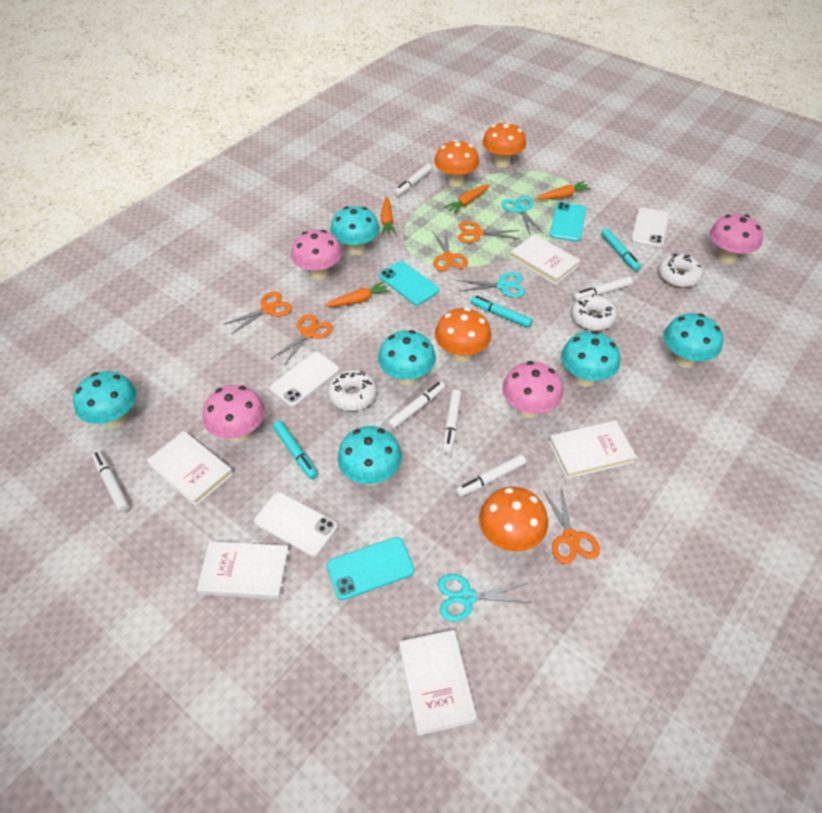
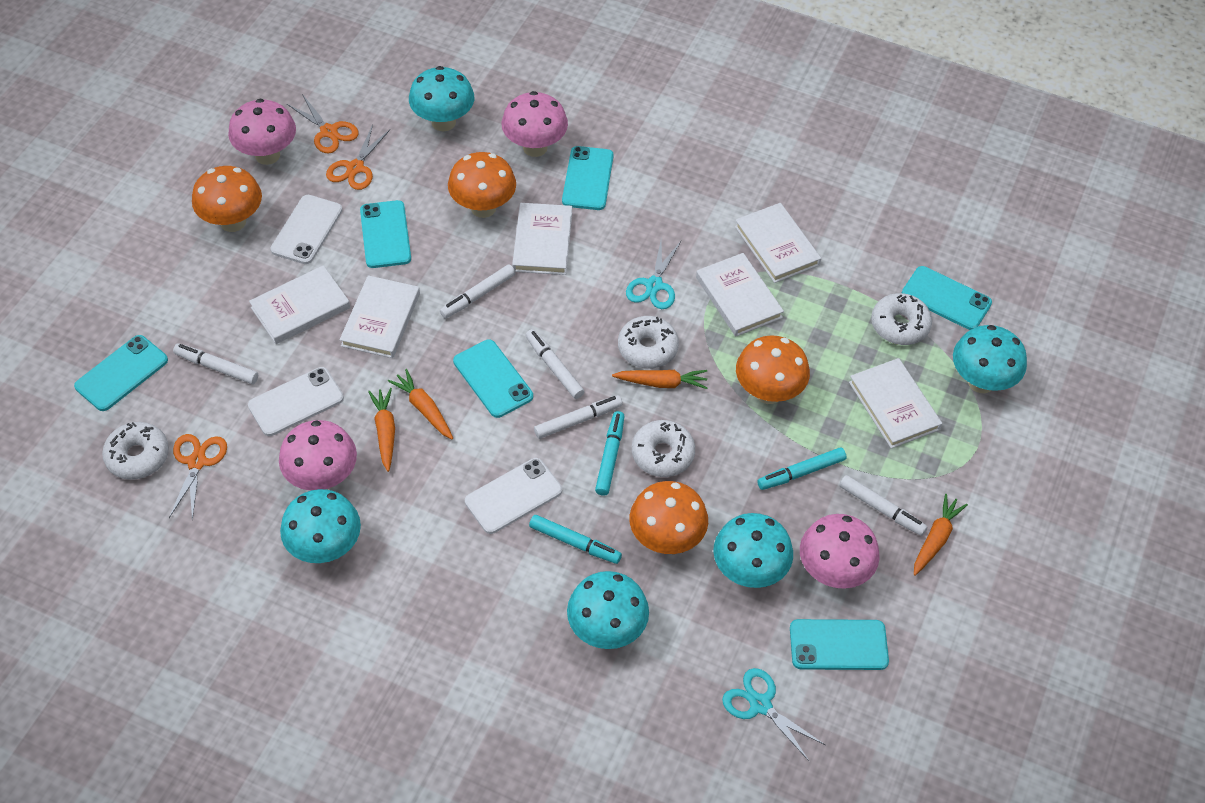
orange scissors: [223,292,292,334] [271,314,333,366] [433,230,468,271] [458,221,520,243] [543,486,600,564] = 5 -> [169,434,227,521] [287,94,359,153] [326,125,390,190] = 3
turquoise mushroom: [73,371,137,428] [330,206,380,255] [337,426,402,485] [378,330,436,385] [561,331,620,387] [664,313,723,368] = 6 -> [280,489,361,563] [409,66,474,131] [567,571,649,649] [713,513,793,588] [953,325,1027,393] = 5
turquoise phone: [327,537,414,600] [379,261,439,305] [550,202,586,242] = 3 -> [74,335,168,411] [360,200,411,268] [453,339,533,418] [562,146,613,210] [790,619,889,670] [902,266,992,330] = 6
turquoise scissors: [438,574,531,621] [458,272,525,298] [502,196,543,234] = 3 -> [626,240,681,309] [722,668,825,761] = 2
white book: [146,431,233,506] [197,541,290,600] [399,630,477,736] [510,234,580,285] [549,420,637,479] = 5 -> [249,265,350,344] [340,275,420,358] [512,203,572,275] [696,253,784,337] [735,203,821,283] [849,358,942,449] = 6
white donut: [328,370,377,411] [571,294,617,331] [658,253,703,288] = 3 -> [102,422,169,480] [618,316,679,369] [632,420,695,477] [871,293,932,345] = 4
white marker: [92,450,130,512] [387,381,445,429] [394,164,433,197] [443,390,461,454] [455,454,526,497] [573,276,633,301] = 6 -> [173,343,258,384] [440,264,515,319] [525,329,585,399] [534,395,622,439] [839,475,927,536] = 5

